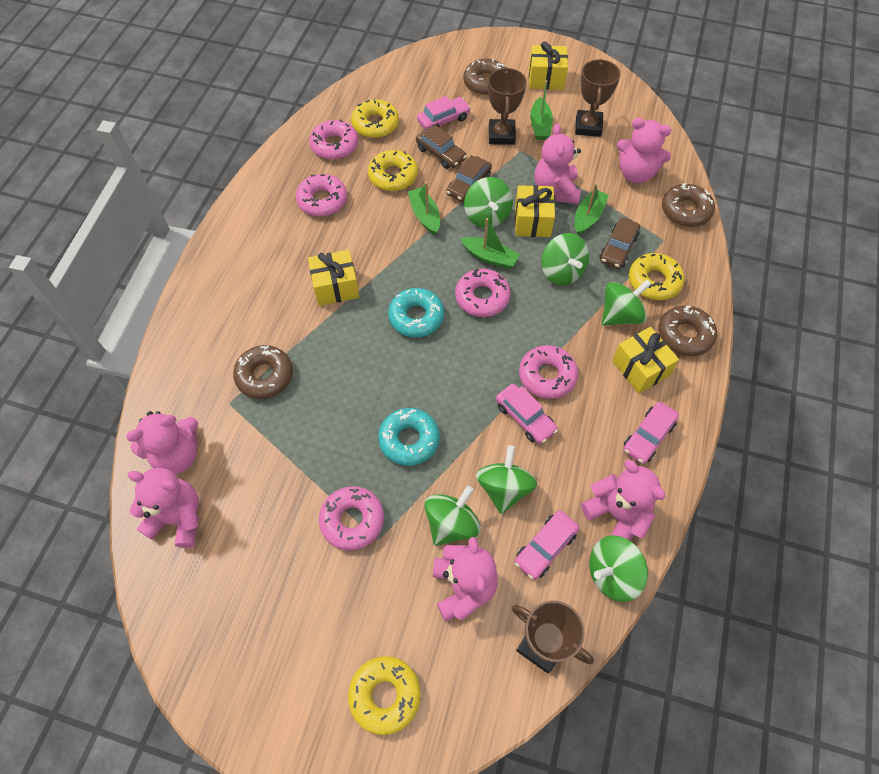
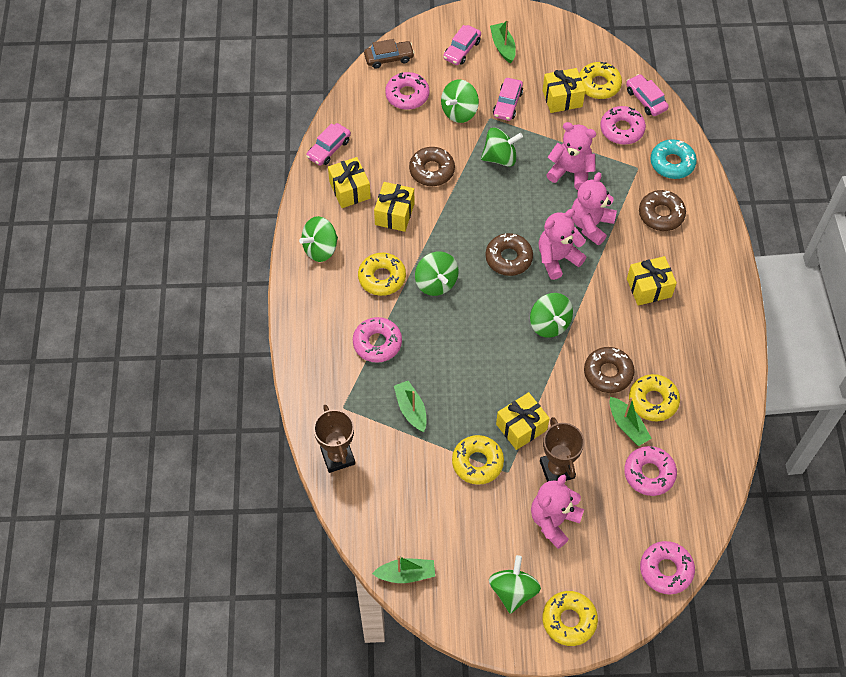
brown car: [416,125,467,169] [446,155,492,202] [599,218,640,269] = 3 -> [364,39,415,69] = 1
brown trophy: [488,67,527,145] [512,601,594,673] [575,59,621,137] = 3 -> [313,405,355,473] [540,417,584,482] = 2
pink teddy bear: [126,411,198,474] [127,468,199,548] [433,537,498,622] [535,123,581,204] [581,459,666,541] [617,118,671,183] = 6 -> [531,475,584,549] [538,209,586,280] [546,122,596,190] [571,172,617,245] = 4
turquoise donut: [378,408,440,466] [388,288,444,338] = 2 -> [650,139,697,179] = 1
yellow donut: [348,656,421,735] [351,99,399,138] [368,150,418,191] [629,253,684,300] = 4 -> [358,253,406,296] [452,435,504,485] [542,591,598,646] [579,62,622,99] [629,374,680,422] = 5
yellow gift: [308,250,359,306] [515,185,555,237] [529,41,568,90] [612,327,679,393] = 4 -> [328,157,371,208] [374,182,414,232] [496,392,550,450] [542,68,585,113] [627,256,677,306] = 5

